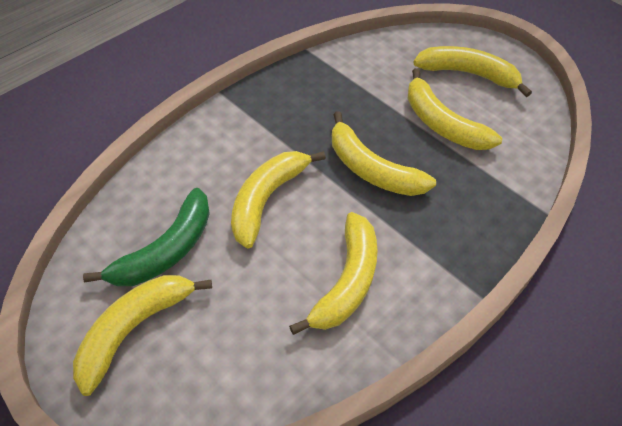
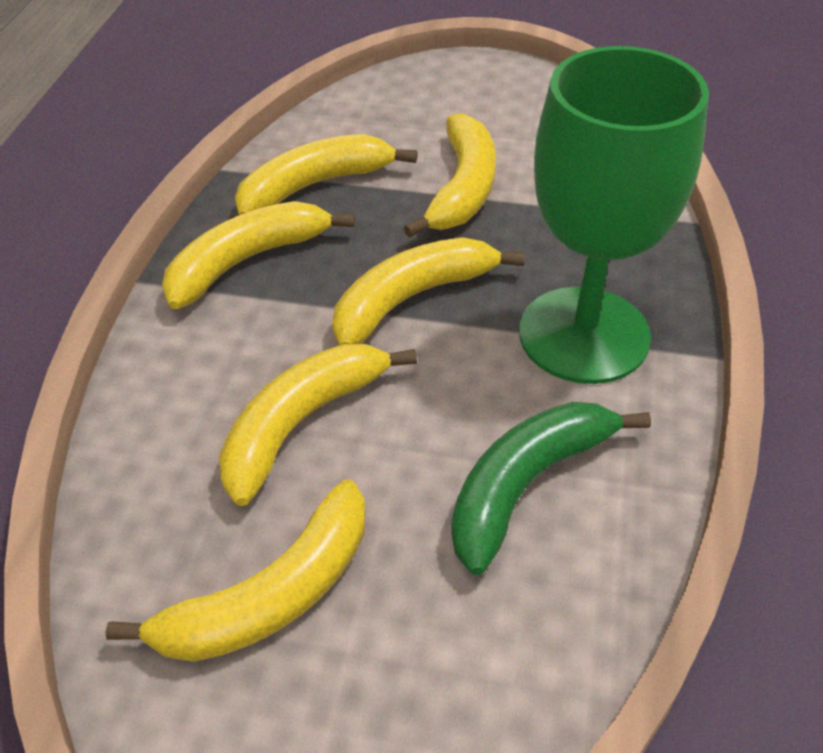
green goblet: none = 0 -> [519,46,709,384] = 1

